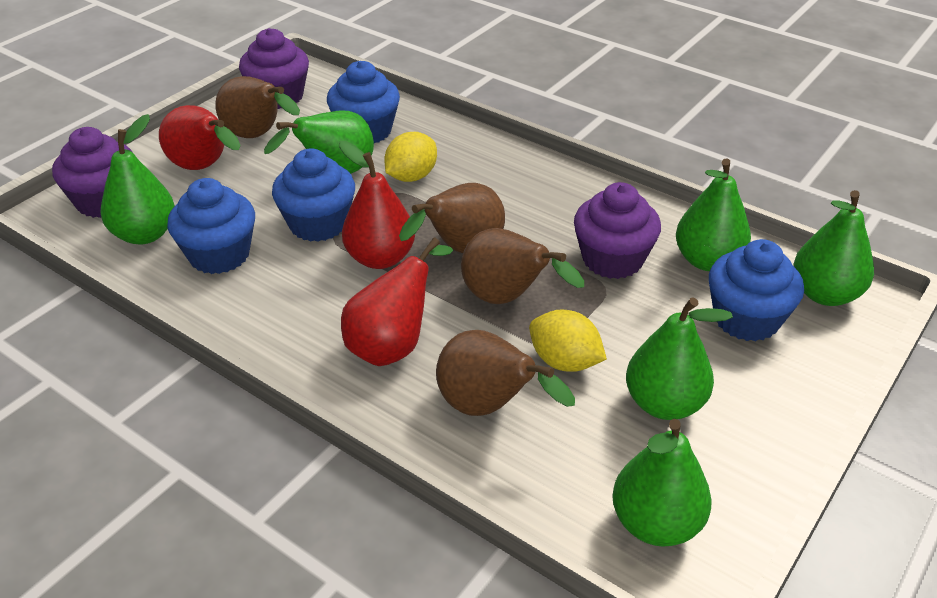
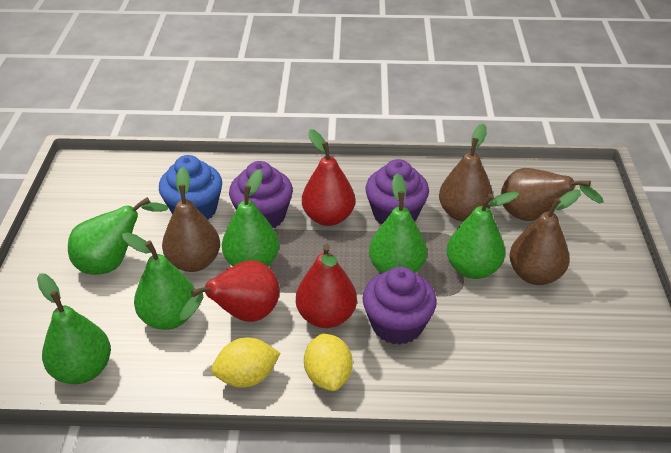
blue cupcake: [167,178,255,274] [272,148,355,242] [327,61,400,143] [709,239,804,342] = 4 -> [159,155,222,220] = 1

